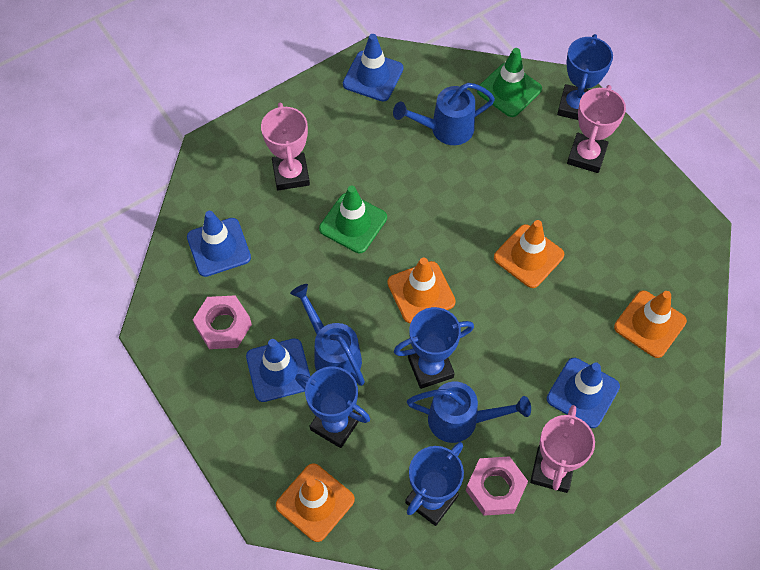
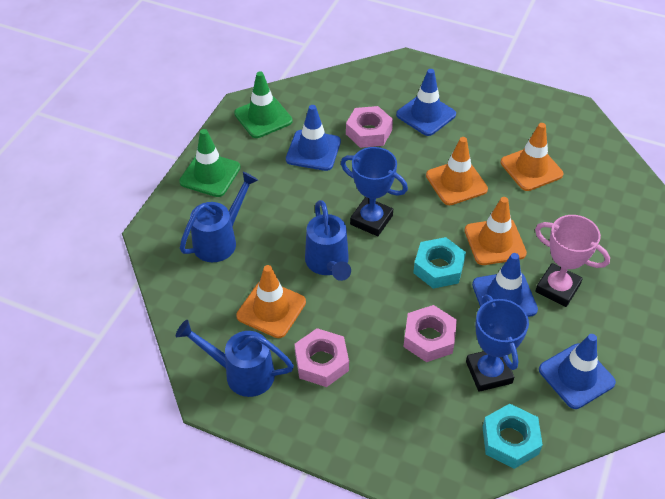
blue trophy: [295,367,370,448] [394,307,474,389] [405,442,464,526] [557,34,613,120] = 4 -> [341,147,408,236] [466,295,529,392] = 2
pink nut: [193,295,252,349] [466,456,528,516] = 2 -> [295,328,349,387] [346,106,393,148] [404,305,457,362] = 3
pink trophy: [261,102,310,190] [530,405,595,493] [567,85,626,173] = 3 -> [535,215,610,307] = 1
turquoise nut: none = 0 -> [413,237,466,289] [482,404,543,469] = 2

